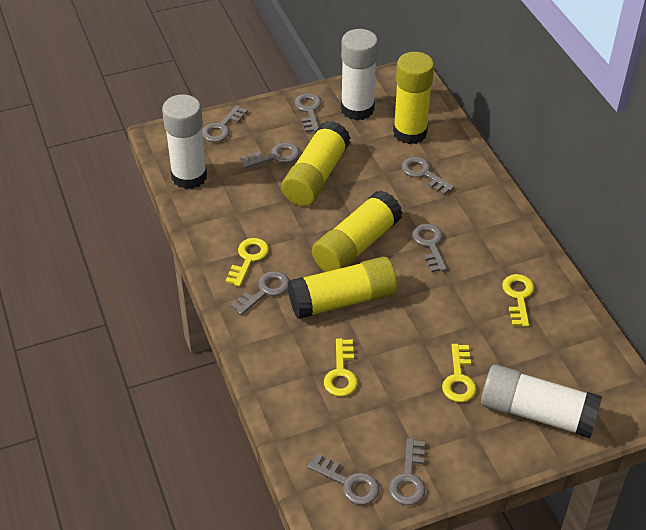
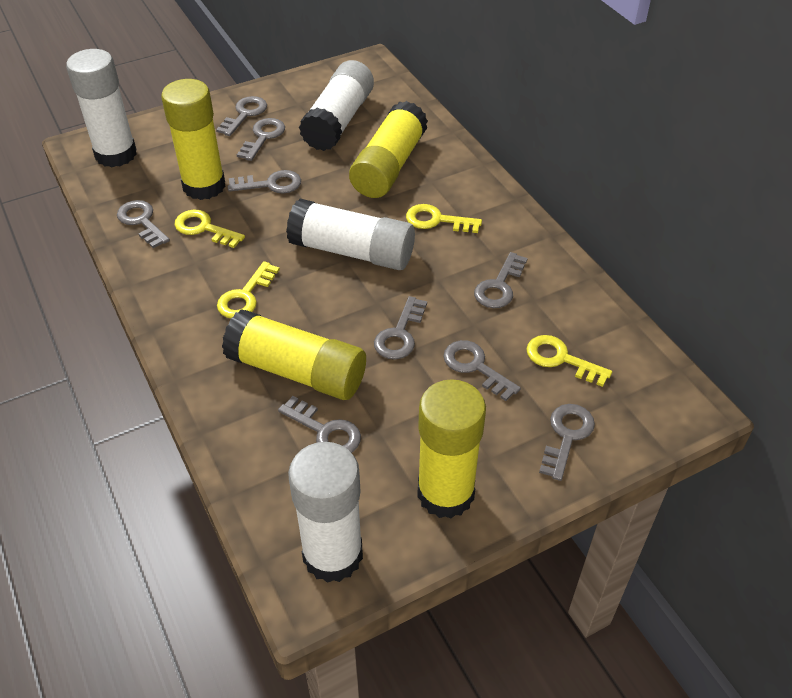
grey key: [202,105,248,142] [231,271,289,315] [240,142,300,168] [294,93,322,132] [308,454,379,505] [389,438,425,505] [401,157,454,195] [412,224,447,272] = 8 -> [117,200,170,248] [216,96,267,136] [228,170,301,193] [237,118,285,161] [278,396,361,453] [374,296,427,359] [443,340,521,401] [474,252,528,308] [539,404,595,481] = 9
white glue stick: [162,95,207,189] [341,29,378,121] [481,364,602,438] = 3 -> [66,49,137,167] [286,199,415,270] [288,442,363,583] [299,60,374,151] = 4

